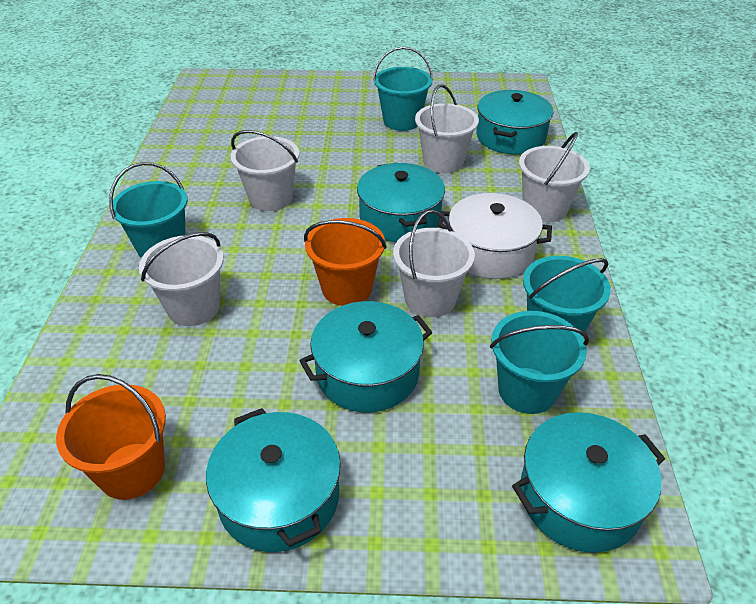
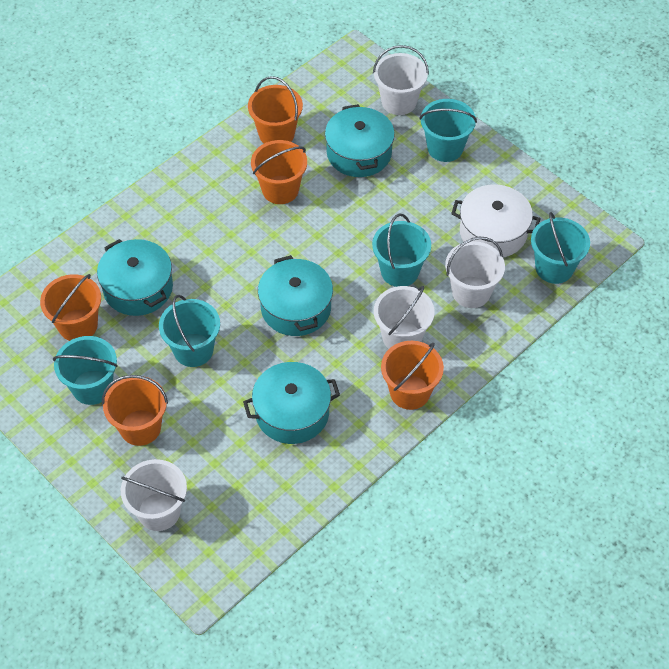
orange bucket: [56,374,166,500] [304,218,387,306] = 2 -> [40,274,101,341] [102,375,168,446] [248,76,303,143] [251,140,307,204] [381,341,444,410] = 5
turquoise bucket: [109,162,188,258] [373,47,433,131] [490,311,589,414] [523,256,611,332] = 4 -> [53,336,118,405] [159,295,220,367] [372,214,431,287] [419,99,477,162] [531,212,590,284] = 5
turquoise pot: [206,408,341,552] [299,301,433,412] [357,163,445,242] [476,90,554,155] [512,412,665,553] = 5 -> [97,239,173,316] [243,362,340,444] [258,255,333,336] [325,104,395,177] = 4
white bucket: [139,232,224,326] [231,130,299,211] [393,210,475,317] [415,84,479,173] [519,132,590,222] = 5 -> [121,459,187,531] [373,45,429,115] [374,286,435,349] [445,237,505,308] = 4

